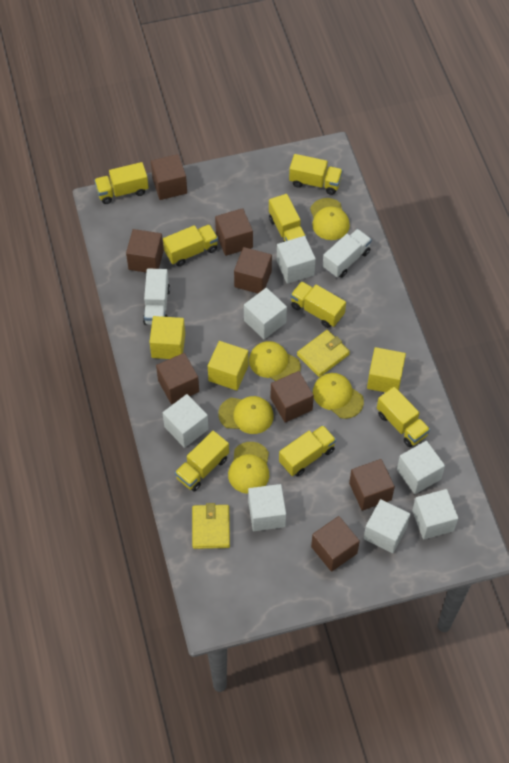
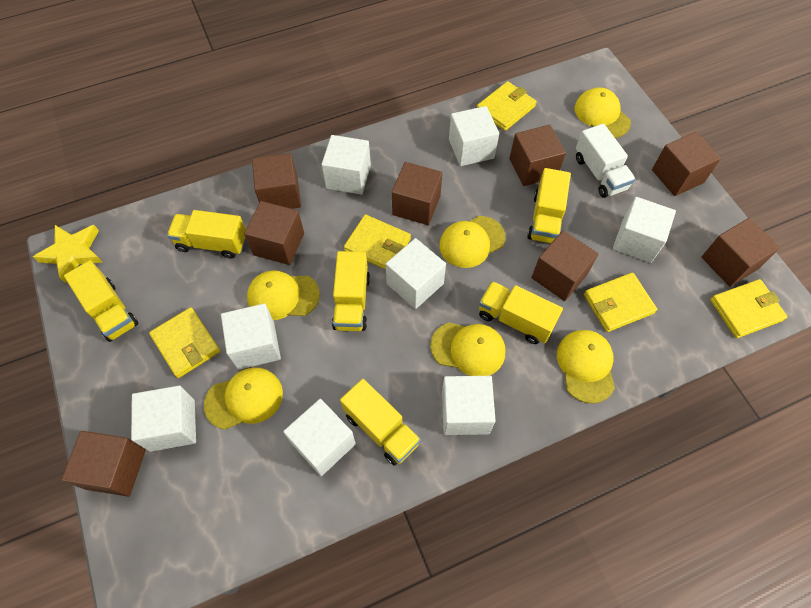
white cube: [163,394,209,448] [244,288,287,339] [248,484,286,531] [277,236,316,284] [363,499,411,553] [397,441,445,494] [412,489,458,540] = 7 -> [131,386,196,452] [221,303,281,370] [283,399,356,476] [321,135,371,195] [386,238,446,309] [442,376,496,435] [449,106,499,166] [613,197,676,263] = 8
white truck: [143,269,170,325] [323,229,372,278] = 2 -> [576,124,636,198] = 1
yellow cap: [218,396,274,434] [228,442,269,494] [249,341,301,381] [310,198,350,240] [313,373,364,419] = 5 -> [204,367,283,430] [247,270,320,320] [430,323,505,376] [439,216,505,268] [557,330,615,404] [575,87,631,138] = 6
yellow cube: [149,316,185,359] [208,341,248,391] [367,347,406,392] = 3 -> none = 0
yellow star: none = 0 -> [33,225,103,283] = 1
yellow truck: [94,162,149,204] [163,224,218,266] [175,431,229,492] [269,194,306,242] [279,425,336,477] [289,154,343,195] [290,281,346,328] [377,387,430,447] = 8 -> [64,260,139,342] [167,210,246,259] [332,251,370,331] [340,379,421,466] [479,281,563,344] [527,168,571,243] = 6
yellow wallet: [192,503,230,549] [297,330,350,377] = 2 -> [149,307,220,378] [344,214,411,270] [477,81,537,131] [584,272,657,332] [710,279,787,338] = 5

